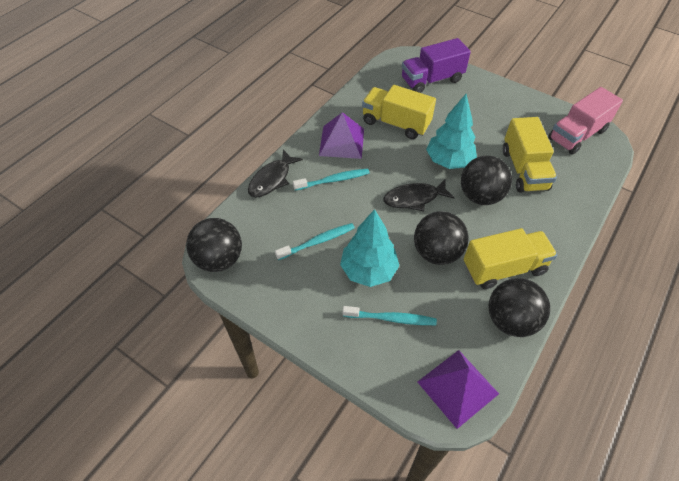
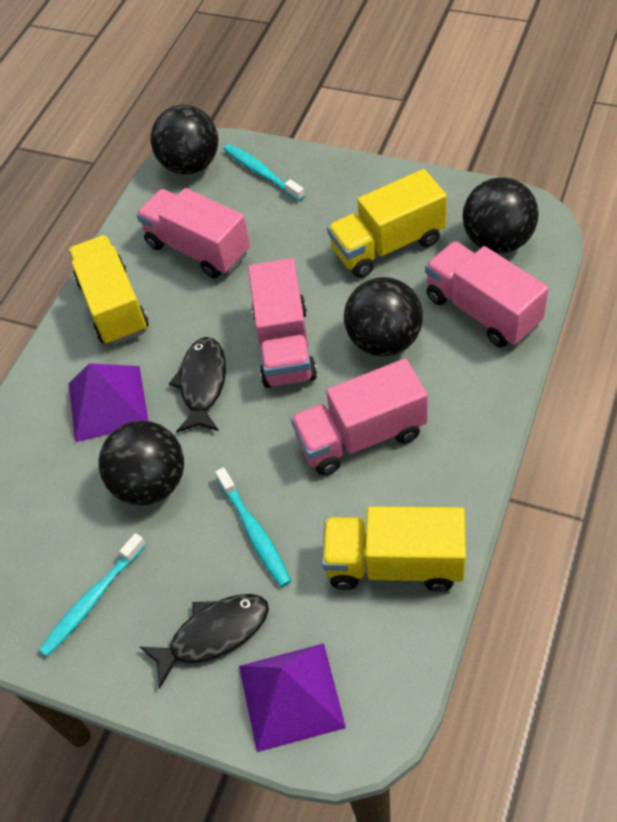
pink truck: [548,87,623,155] = 1 -> [136,188,250,279] [248,258,317,388] [291,359,428,475] [425,241,548,348] = 4
purple truck: [402,38,471,93] = 1 -> none = 0
turquoise tree: [340,209,399,287] [426,94,477,169] = 2 -> none = 0

